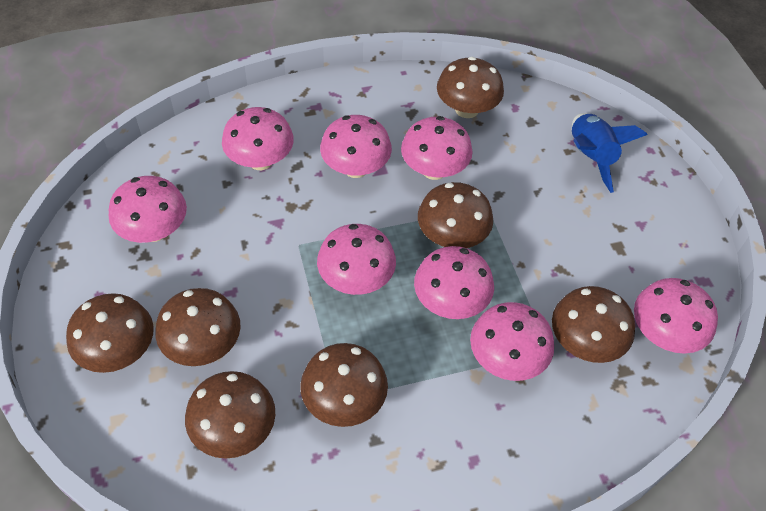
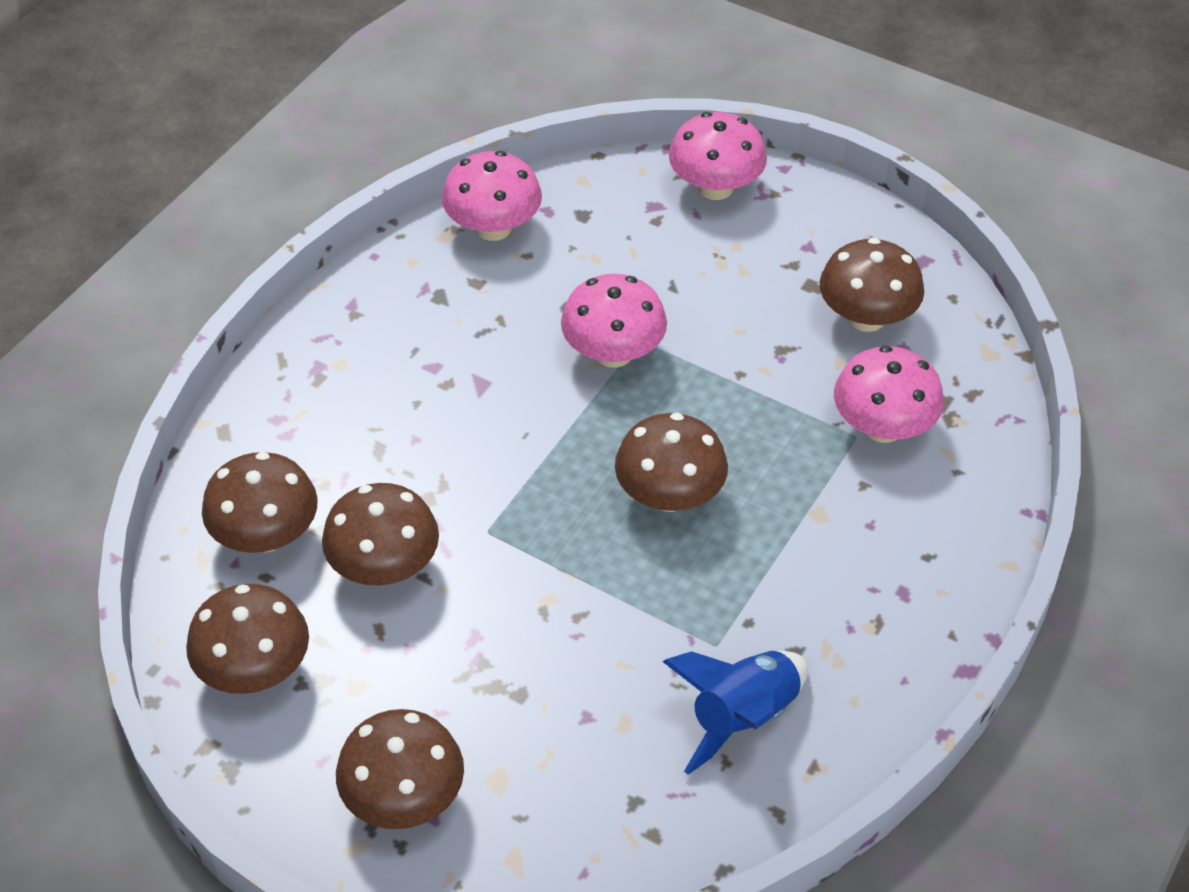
brown mushroom: [66,293,154,373] [155,288,241,366] [185,371,275,459] [300,343,388,427] [418,182,493,248] [437,57,504,118] [552,286,635,363] = 7 -> [186,584,309,694] [202,452,318,553] [322,483,439,586] [336,709,464,829] [615,413,728,512] [820,238,924,332] = 6
pink mushroom: [109,176,187,243] [222,107,294,170] [317,224,396,295] [320,115,392,178] [401,116,473,180] [414,246,494,319] [470,302,554,381] [634,278,718,354] = 8 -> [442,151,542,241] [561,274,667,368] [669,112,767,200] [834,346,944,443] = 4

